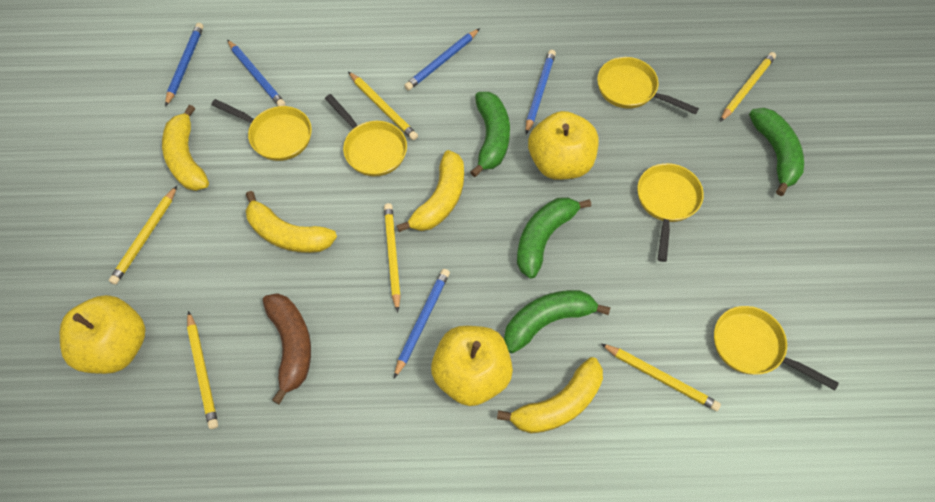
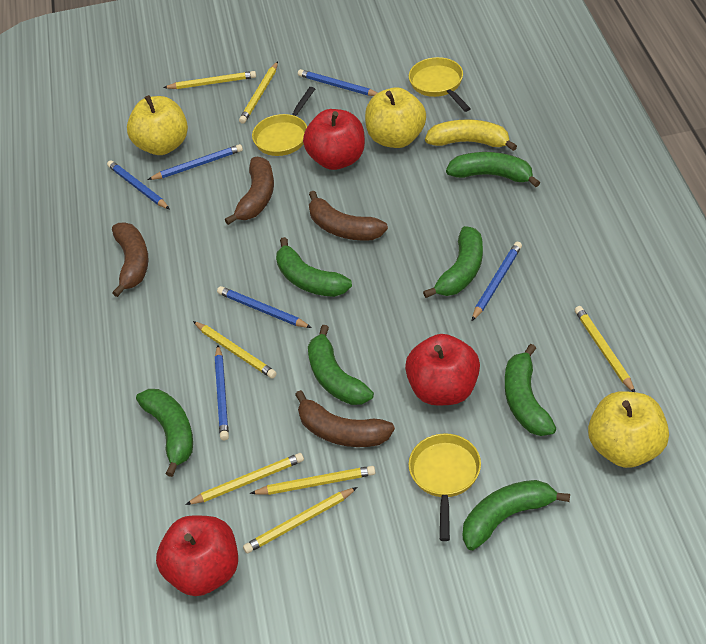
blue pencil: [165,23,204,107] [227,40,286,106] [394,269,450,378] [404,28,480,90] [526,50,556,134] = 5 -> [107,160,170,209] [147,144,243,180] [215,345,229,440] [217,286,312,328] [298,69,377,96] [472,242,522,321] = 6
brown banana: [263,293,311,404] = 1 -> [112,222,149,297] [225,157,274,225] [295,390,395,447] [309,191,388,241] = 4
green banana: [470,92,510,177] [504,290,610,353] [517,197,591,279] [749,108,804,196] = 4 -> [136,389,193,477] [276,237,352,297] [308,325,374,405] [423,226,483,298] [446,152,540,187] [463,480,570,550] [505,344,557,436] = 7
red apple: none = 0 -> [156,516,238,596] [303,109,365,170] [405,334,480,405] = 3
yellow banana: [162,105,209,191] [246,191,337,253] [397,150,464,232] [497,357,603,434] = 4 -> [425,119,517,151] = 1
yellow pan: [211,99,312,161] [325,94,407,176] [597,57,699,115] [637,163,704,262] [714,306,839,391] = 5 -> [252,87,315,156] [409,57,471,112] [409,433,481,541] = 3
yellow pencil: [109,186,177,285] [187,311,218,429] [348,71,418,140] [384,203,401,312] [601,344,721,411] [720,52,776,122] = 6 -> [163,71,256,89] [185,453,304,505] [193,321,277,379] [239,62,278,124] [243,487,357,553] [250,466,376,495] [575,306,635,392] = 7

